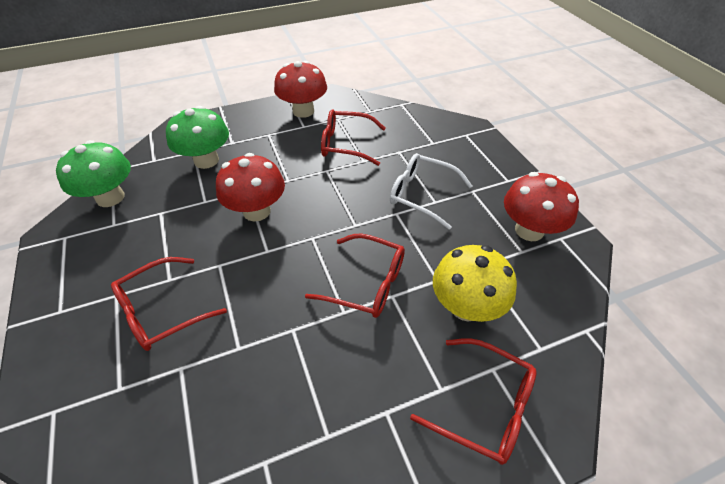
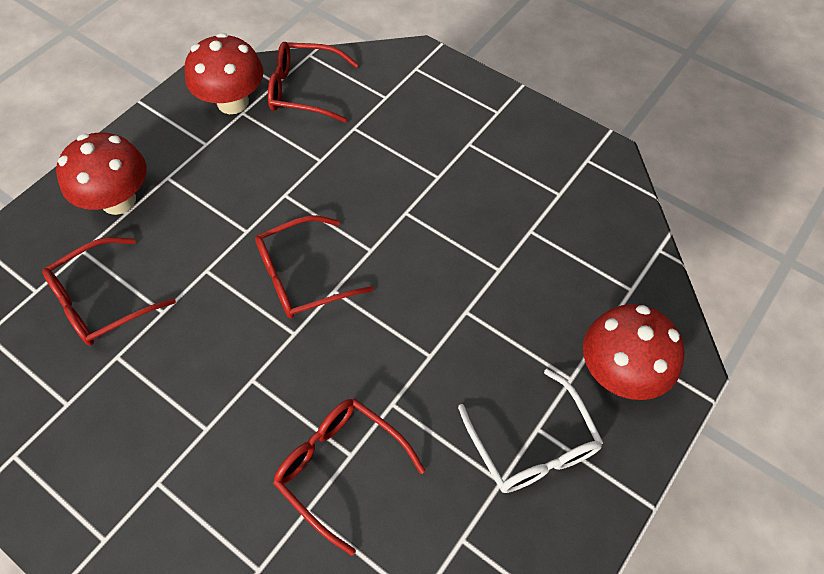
green mushroom: [56,140,131,207] [166,106,229,169] = 2 -> none = 0
yellow mushroom: [433,245,517,322] = 1 -> none = 0

